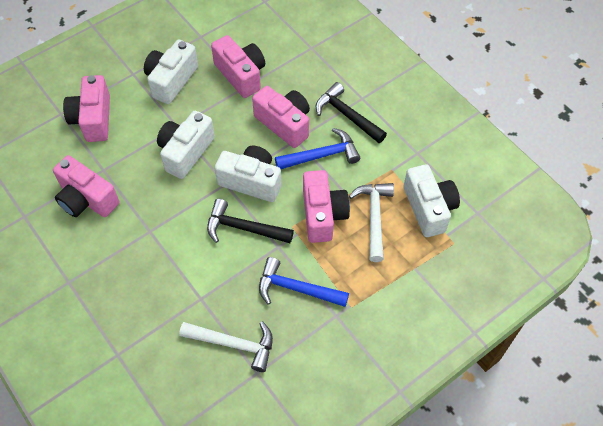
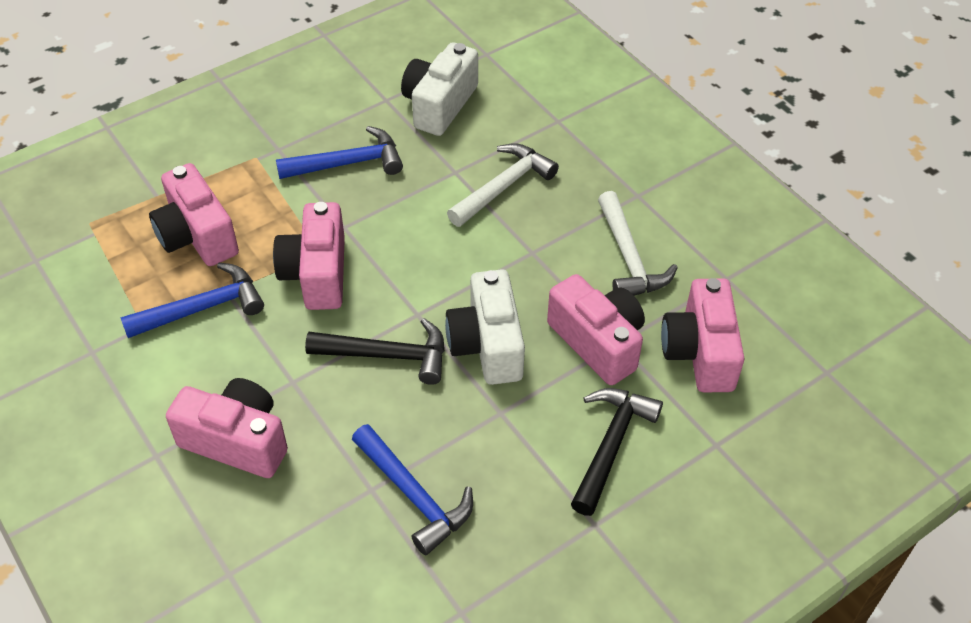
blue hammer: [259,257,349,307] [275,128,360,169] = 2 -> [120,263,264,338] [276,126,403,179] [352,424,473,555] = 3
white camera: [144,40,198,104] [157,111,215,179] [215,146,282,202] [404,164,460,237] = 4 -> [401,42,478,136] [445,269,525,385] = 2

